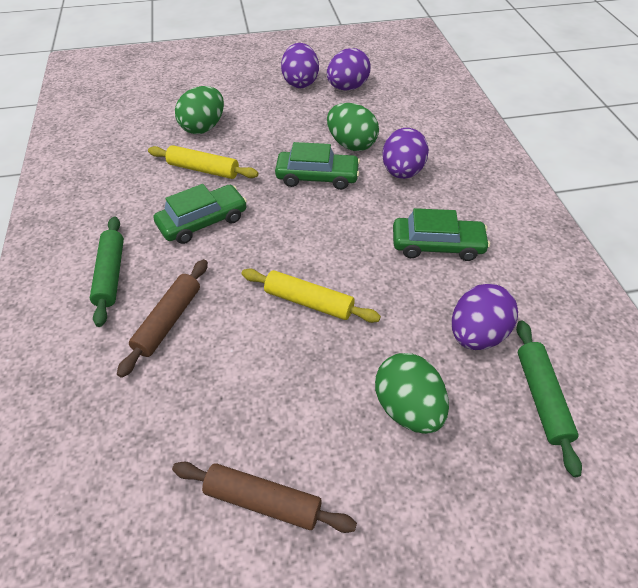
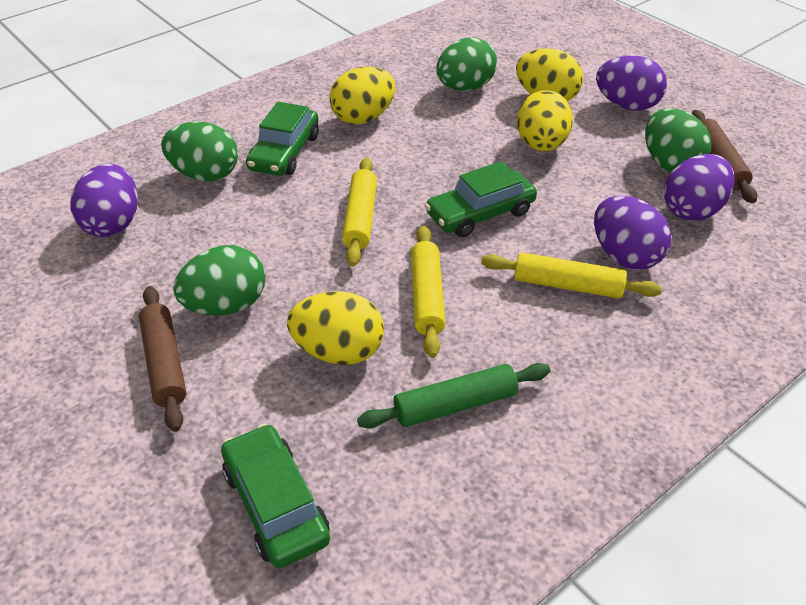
green egg: [175,86,224,134] [327,103,379,151] [375,353,449,434] = 3 -> [161,121,238,181] [173,245,265,316] [436,37,497,91] [645,108,711,172] = 4
green rolling pin: [90,216,124,327] [516,320,582,477] = 2 -> [357,363,550,429] = 1
yellow egg: none = 0 -> [287,291,384,365] [329,67,395,125] [516,48,583,101] [517,90,573,151] = 4
yellow rolling pin: [148,145,259,179] [242,269,381,323] = 2 -> [342,158,377,267] [411,226,446,358] [481,252,662,299] = 3

